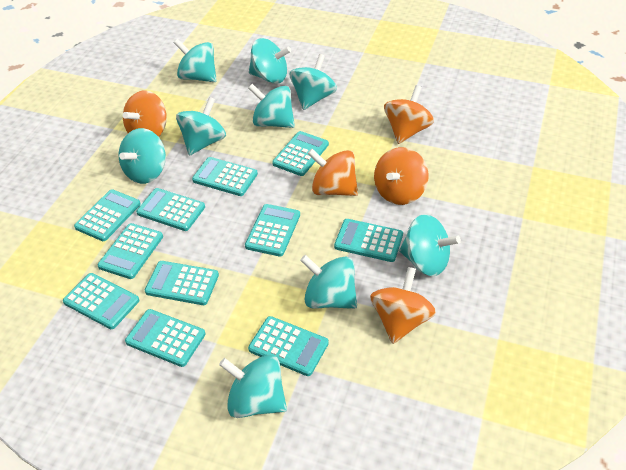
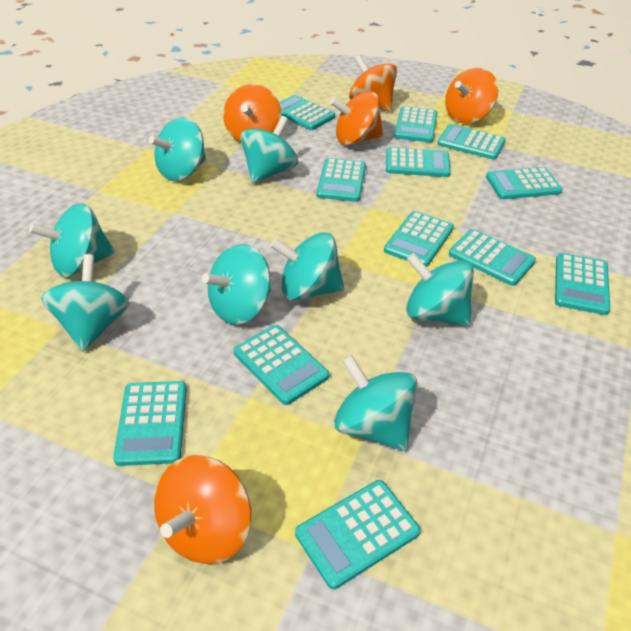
turquoise calculator: [63,273,139,329] [74,189,140,241] [97,223,163,279] [125,309,206,367] [136,188,205,231] [145,261,219,305] [192,157,258,196] [245,204,300,257] [248,316,329,376] [272,131,329,176] [334,219,403,262] = 11 -> [113,381,187,466] [234,325,329,405] [279,95,335,130] [295,480,420,589] [316,158,366,202] [384,211,454,267] [386,147,451,177] [394,106,438,143] [437,124,506,160] [449,229,536,286] [486,167,562,199] [555,253,610,315] = 12
turquoise spinning top: [119,128,166,184] [174,39,217,82] [176,97,226,156] [219,355,287,418] [248,84,295,128] [249,38,291,84] [290,54,337,110] [300,255,357,309] [399,214,461,276] = 9 -> [29,203,115,277] [41,254,130,351] [149,117,206,181] [202,244,271,325] [240,116,298,184] [270,232,344,301] [334,355,418,451] [406,253,474,326] = 8

